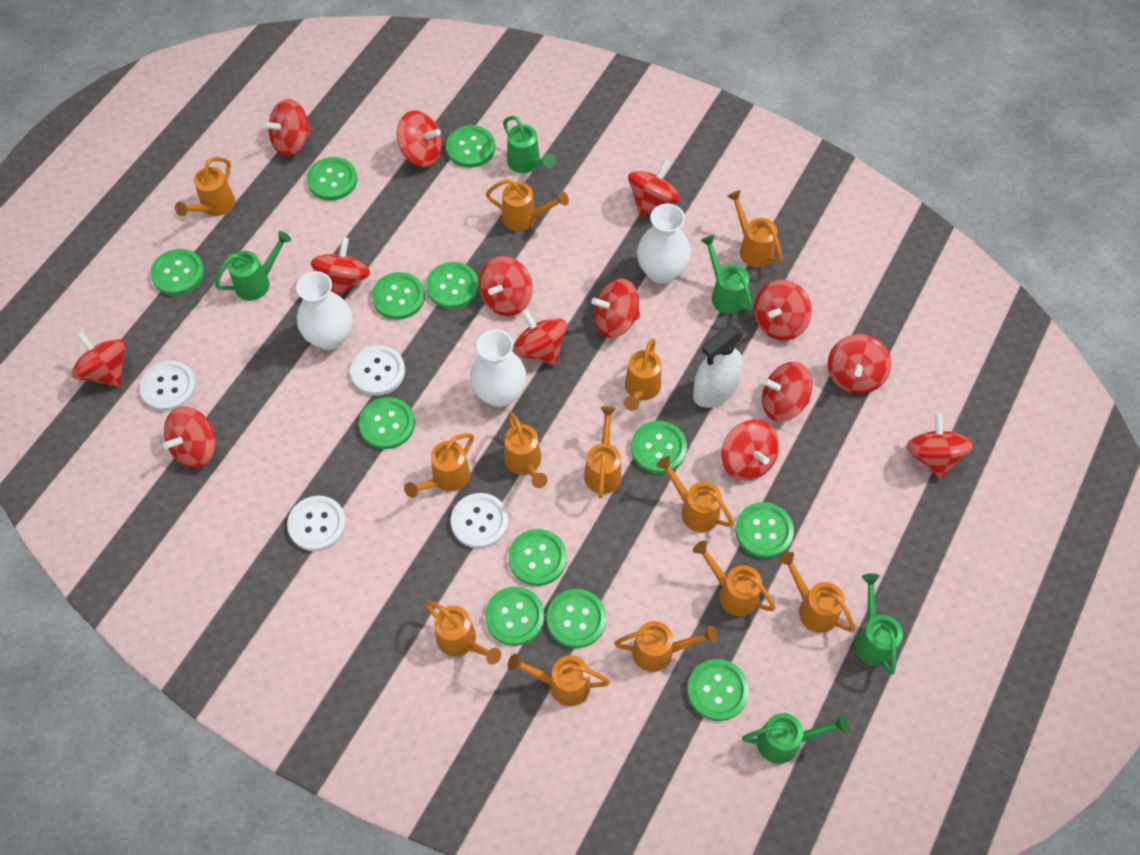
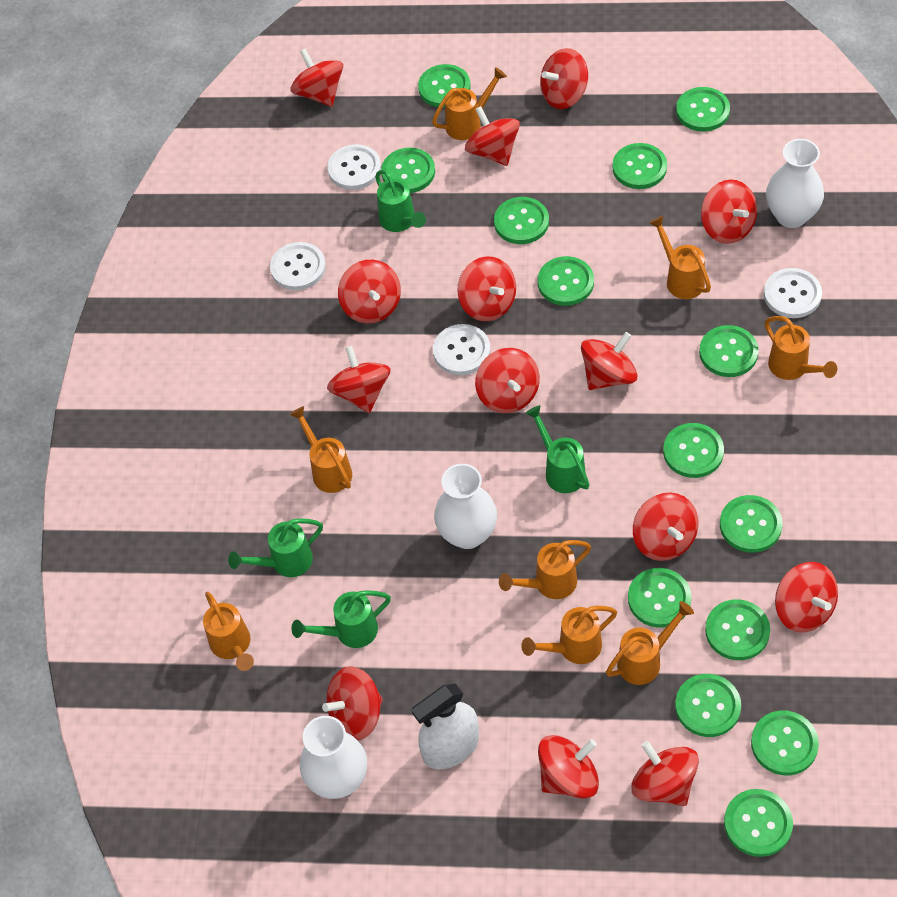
green button: [150,249,204,295] [307,157,357,201] [359,397,415,449] [372,272,425,320] [426,262,479,309] [446,125,495,168] [485,587,545,646] [508,529,567,586] [547,589,606,648] [631,421,687,474] [687,659,749,721] [735,502,794,558] = 12 -> [381,148,435,193] [418,64,471,108] [494,197,549,244] [538,256,594,306] [613,143,667,189] [628,568,691,628] [663,423,724,478] [675,674,741,737] [676,87,730,132] [699,325,759,377] [705,599,770,660] [720,495,782,553] [724,789,793,857] [751,711,819,775] = 14
green watering can: [215,231,291,301] [503,116,556,173] [700,235,753,314] [742,713,849,764] [855,573,903,675] = 5 -> [228,518,323,577] [291,590,391,648] [375,169,426,232] [525,405,590,493] = 4
orange watering can: [175,157,235,216] [404,433,474,498] [424,600,501,665] [486,179,569,231] [504,412,548,488] [508,654,610,706] [584,406,622,499] [614,621,718,672] [624,338,661,411] [656,456,734,532] [693,540,776,616] [727,190,782,267] [779,552,855,633] = 13 -> [203,591,254,671] [289,406,352,493] [432,67,507,140] [499,540,591,599] [521,606,617,664] [606,601,694,685] [649,216,711,299] [765,316,837,380] = 8

